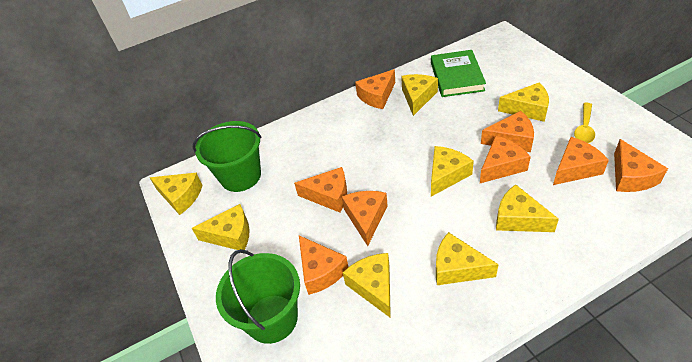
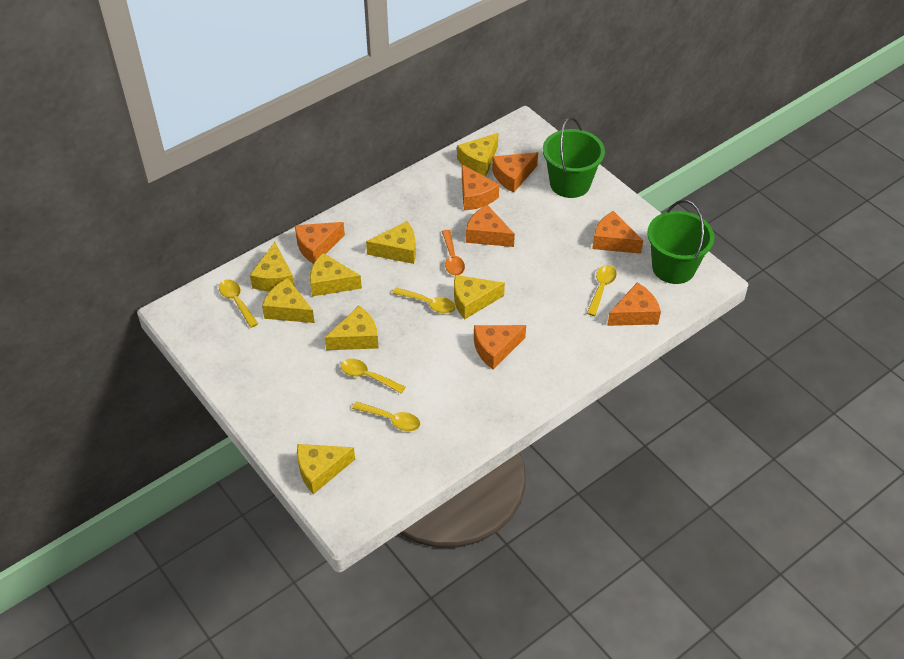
green book: [431,50,486,97] = 1 -> none = 0
orange cheese: [294,167,347,212] [299,236,349,295] [342,191,388,246] [355,69,395,109] [480,136,531,183] [481,111,534,152] [553,137,609,185] [614,139,668,192] = 8 -> [295,222,345,264] [462,165,499,210] [466,205,515,247] [474,325,526,369] [492,152,538,193] [592,211,643,254] [607,282,661,326] = 7
orange spoon: none = 0 -> [442,230,465,275] = 1
yellow spoon: [574,103,595,143] = 1 -> [219,279,258,328] [340,358,405,394] [352,401,420,431] [392,287,456,314] [587,265,617,316] = 5

